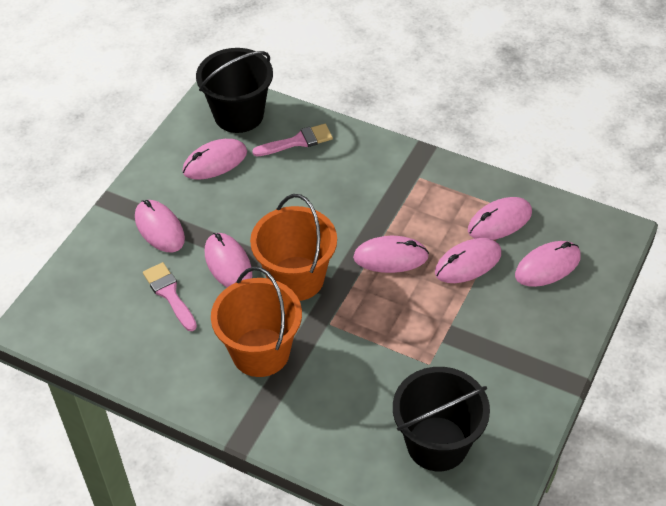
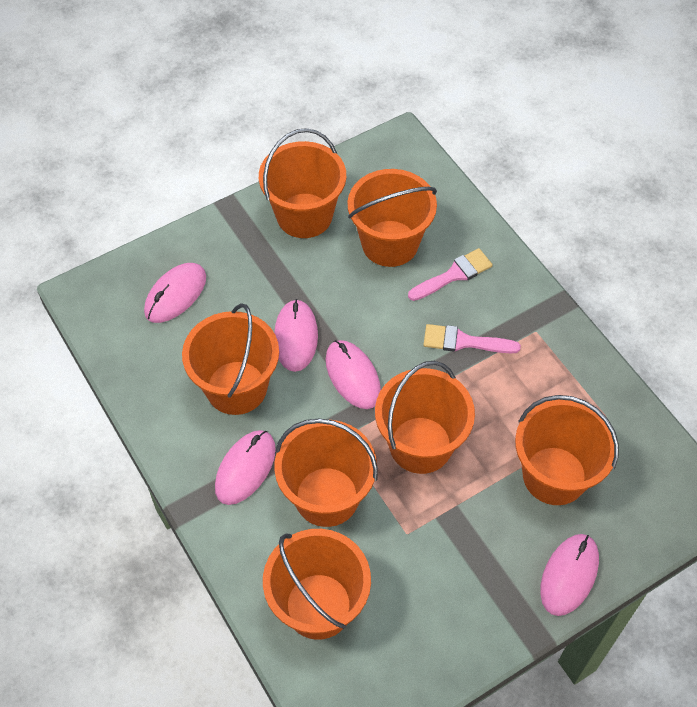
black bucket: [196,48,273,133] [393,367,490,471] = 2 -> none = 0
orange bucket: [211,267,302,377] [250,194,337,301] = 2 -> [182,303,279,415] [259,128,346,238] [263,529,371,640] [274,419,378,527] [348,169,437,267] [375,361,475,474] [515,395,619,505] = 7
pink mouse: [135,200,185,252] [183,139,247,180] [205,233,252,287] [353,236,429,273] [435,238,501,283] [468,197,532,240] [515,241,581,287] = 7 -> [144,263,206,323] [215,430,276,505] [274,299,318,372] [326,340,381,409] [540,534,599,616] = 5

